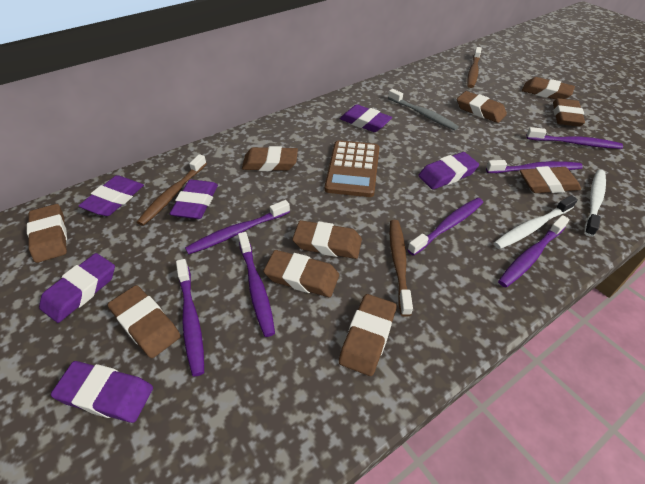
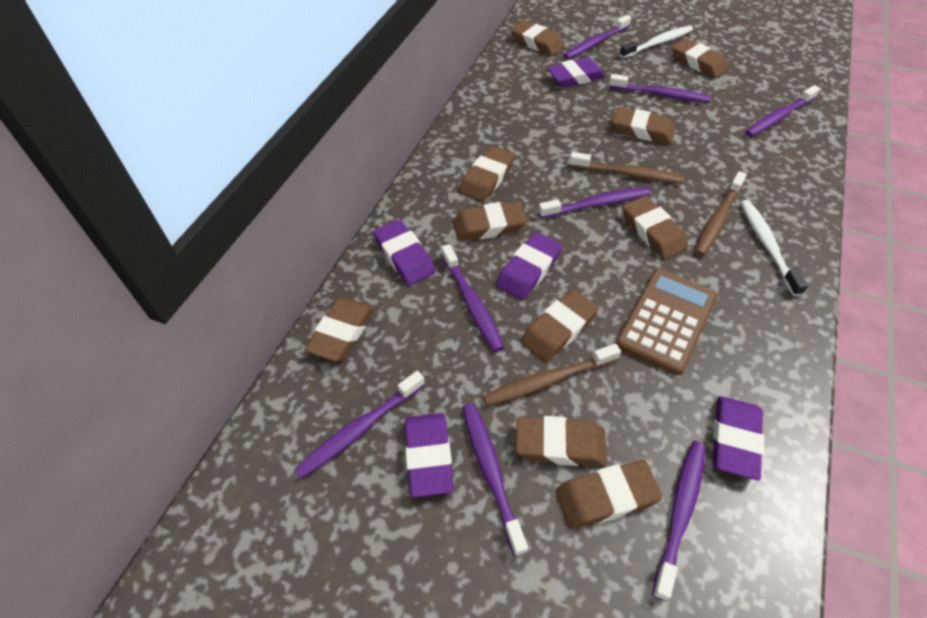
grey toothbrush: [388,89,459,130] = 1 -> none = 0
purple eraser: [39,253,115,323] [51,361,153,423] [79,175,144,216] [170,180,218,219] [340,105,392,132] [418,152,479,190] = 6 -> [373,219,436,285] [405,413,454,498] [496,232,562,300] [547,57,605,87] [713,396,764,481] = 5
purple toothbrush: [176,259,204,377] [185,200,290,254] [238,232,275,337] [407,198,483,256] [486,160,583,173] [498,215,570,288] [526,127,623,149] = 7 -> [294,371,425,478] [441,244,504,352] [462,403,528,556] [538,187,651,218] [564,15,631,59] [609,74,711,103] [652,441,706,601] [745,85,820,137] = 8

